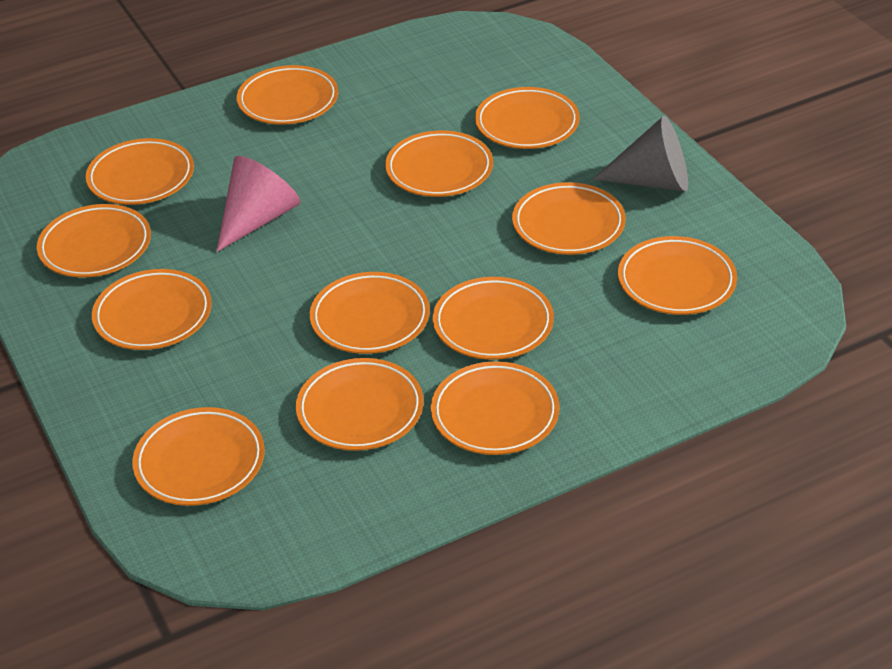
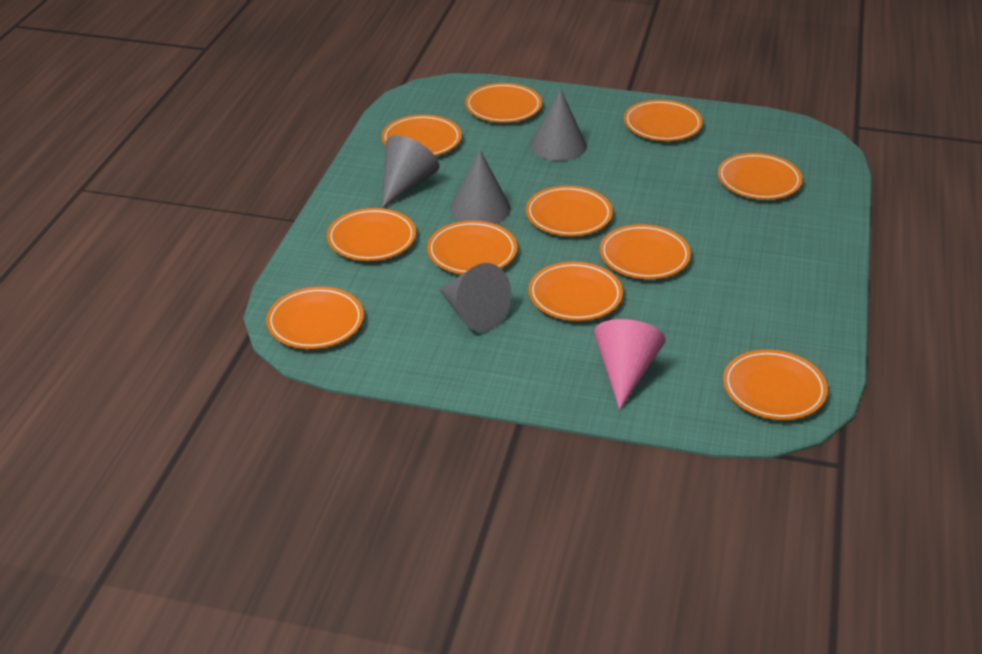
grey cone: [593,116,688,191] = 1 -> [382,135,439,208] [439,263,511,332] [450,150,511,224] [530,89,587,161] = 4
orange plate: [37,204,151,278] [86,138,194,205] [92,269,212,350] [132,407,265,506] [237,65,338,125] [296,358,424,451] [310,272,430,354] [385,130,493,197] [431,361,560,455] [433,277,554,360] [475,87,580,149] [512,182,626,255] [618,236,737,315] = 13 -> [266,287,364,349] [327,208,416,261] [382,115,462,156] [427,221,517,274] [465,83,542,123] [526,186,613,236] [528,262,623,321] [600,224,691,279] [624,100,703,141] [718,153,803,200] [723,349,828,420] = 11

